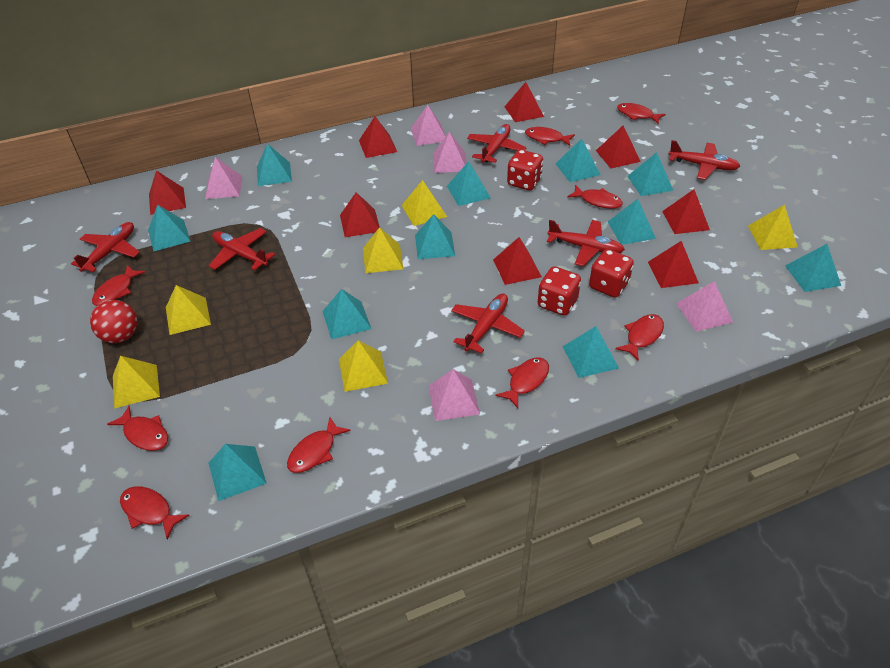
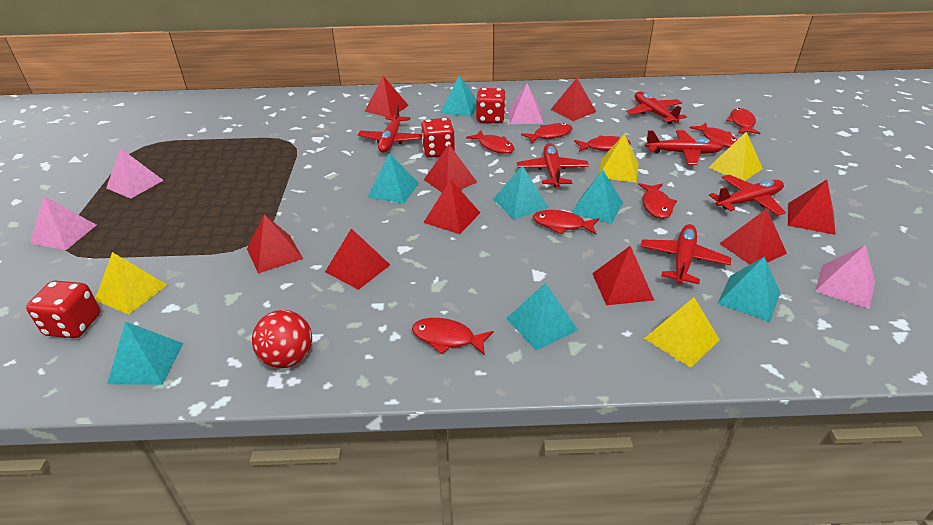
pink pyramid: [205,157,242,199] [411,105,446,146] [429,369,480,421] [433,132,467,173] [676,281,733,332] = 5 -> [30,196,96,250] [106,148,164,199] [508,84,543,124] [815,245,875,309] = 4
red fish: [92,265,145,306] [107,406,168,451] [120,486,189,539] [287,417,351,473] [495,357,549,408] [525,127,575,146] [567,185,623,209] [615,314,664,361] [617,103,666,124] = 9 -> [412,318,493,355] [466,130,515,154] [521,123,573,144] [533,210,599,235] [574,135,630,152] [638,183,677,219] [690,122,737,148] [726,108,760,134] = 8
red pyramid: [149,171,186,215] [340,192,379,237] [359,116,397,158] [493,237,542,285] [504,82,544,122] [596,126,641,168] [648,241,699,288] [662,189,710,234] = 8 -> [247,215,303,273] [325,228,390,290] [364,76,409,117] [423,180,480,234] [424,145,477,192] [551,78,596,121] [592,246,654,305] [719,209,787,264] [788,180,836,235] = 9
turquoise pyramid: [148,205,190,251] [208,444,267,501] [257,144,292,186] [322,289,371,339] [415,214,455,259] [447,161,491,206] [556,138,601,182] [562,326,619,378] [608,199,656,245] [627,152,674,196] [785,244,841,292] = 11 -> [107,322,184,385] [368,153,419,204] [440,75,476,117] [493,166,549,219] [506,283,578,350] [571,170,623,224] [717,257,780,322] = 7
yellow pyramid: [113,356,160,409] [166,285,211,335] [339,340,388,392] [363,227,403,273] [401,180,447,226] [748,205,798,250] = 6 -> [95,252,167,315] [598,134,639,183] [644,298,720,368] [708,132,763,181] = 4

